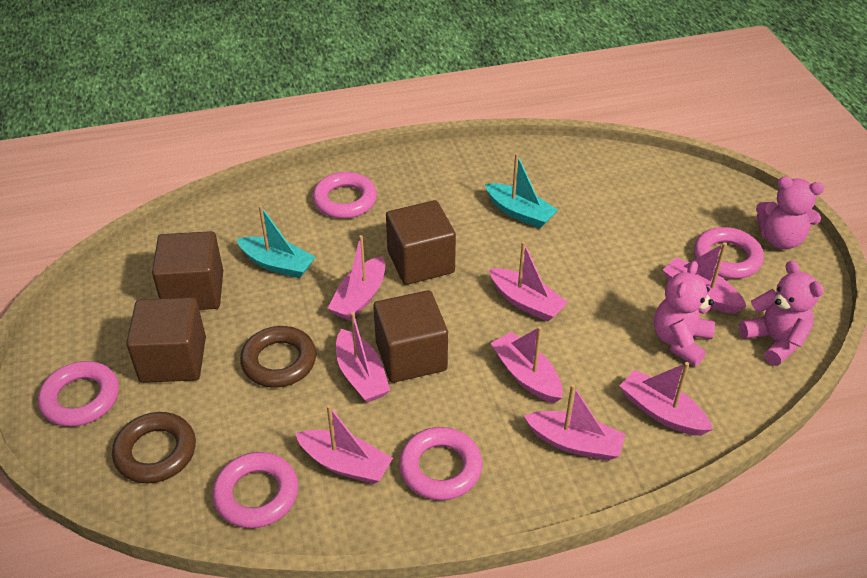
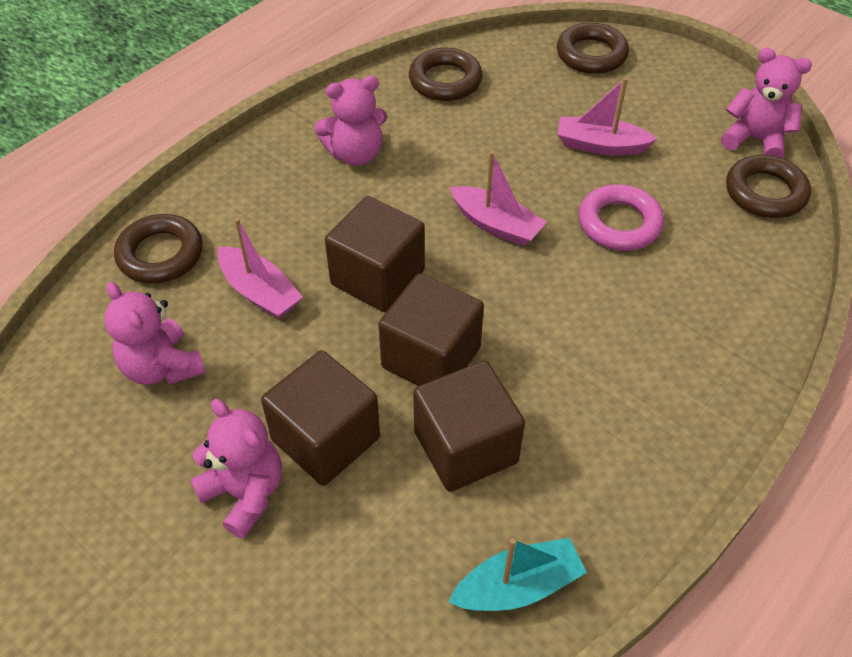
brown ring: [112,412,196,483] [240,326,316,388] = 2 -> [114,214,203,284] [409,48,483,101] [557,23,629,74] [726,155,811,218] = 4
pink boat: [295,405,393,484] [328,235,385,321] [336,312,390,402] [489,241,568,322] [491,326,563,403] [524,384,626,461] [620,362,713,436] [663,242,746,314] = 8 -> [217,218,303,319] [450,151,547,246] [557,78,658,156] = 3
pink ring: [38,361,119,427] [212,452,298,528] [313,172,377,219] [399,427,483,500] [694,227,764,279] = 5 -> [579,184,664,251] = 1
pink teddy bear: [654,261,715,366] [739,260,824,366] [756,176,824,249] = 3 -> [104,282,206,385] [190,399,282,539] [314,76,387,166] [721,48,812,158] = 4
turquoise boat: [237,205,315,278] [485,153,558,228] = 2 -> [448,538,587,611] = 1

